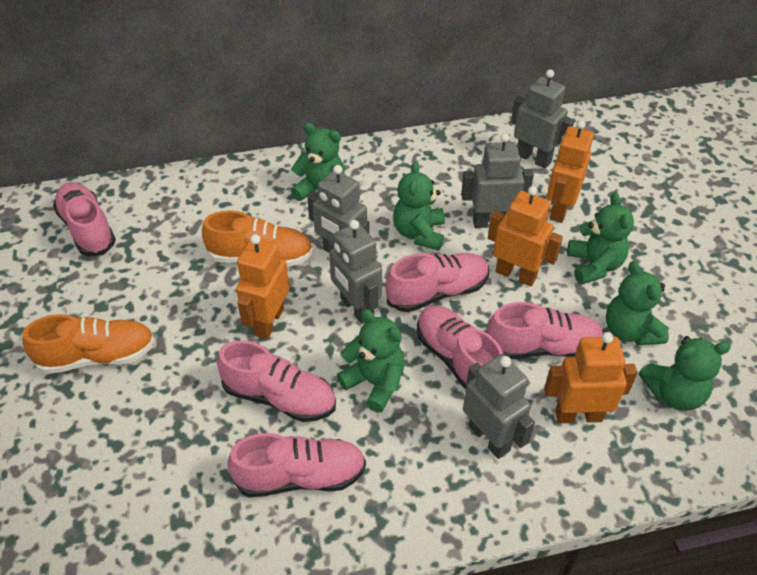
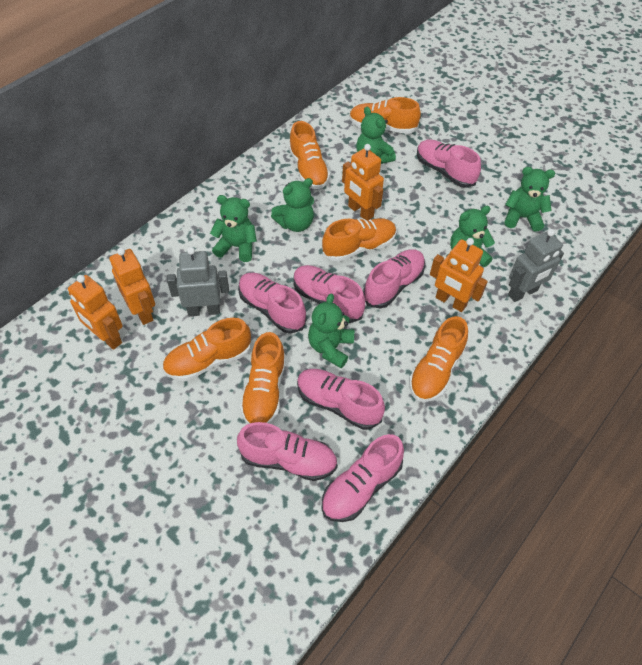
grey robot: [307,165,369,253] [329,220,382,324] [461,133,534,228] [463,354,535,459] [511,69,574,169] = 5 -> [167,247,229,316] [508,229,564,302] = 2
orange shoe: [22,314,155,374] [202,210,313,267] = 2 -> [162,318,251,381] [240,332,286,424] [289,121,330,189] [322,218,396,262] [349,97,421,134] [409,316,468,402] = 6
pink shoe: [53,182,116,256] [217,340,336,422] [227,433,366,497] [386,253,489,312] [417,305,503,390] [487,302,603,359] = 6 -> [237,422,338,481] [238,273,306,334] [293,265,365,323] [297,369,385,430] [321,434,404,522] [363,249,425,308] [417,139,481,188] = 7

